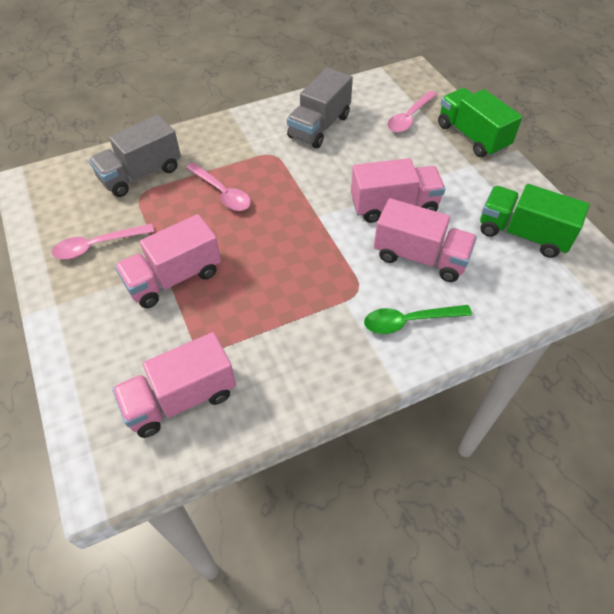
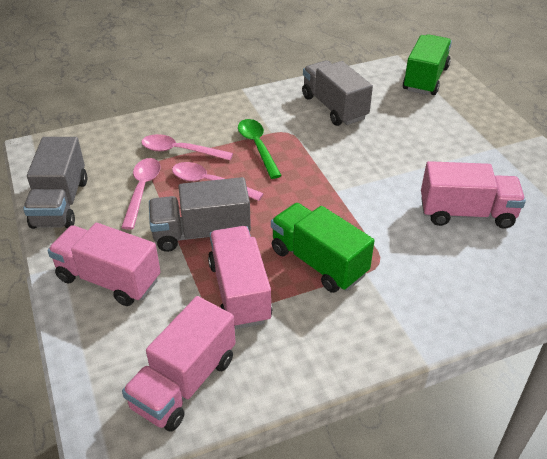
grey truck: [88,115,181,197] [287,68,353,148] = 2 -> [23,137,87,229] [149,177,251,252] [302,60,373,126] = 3

